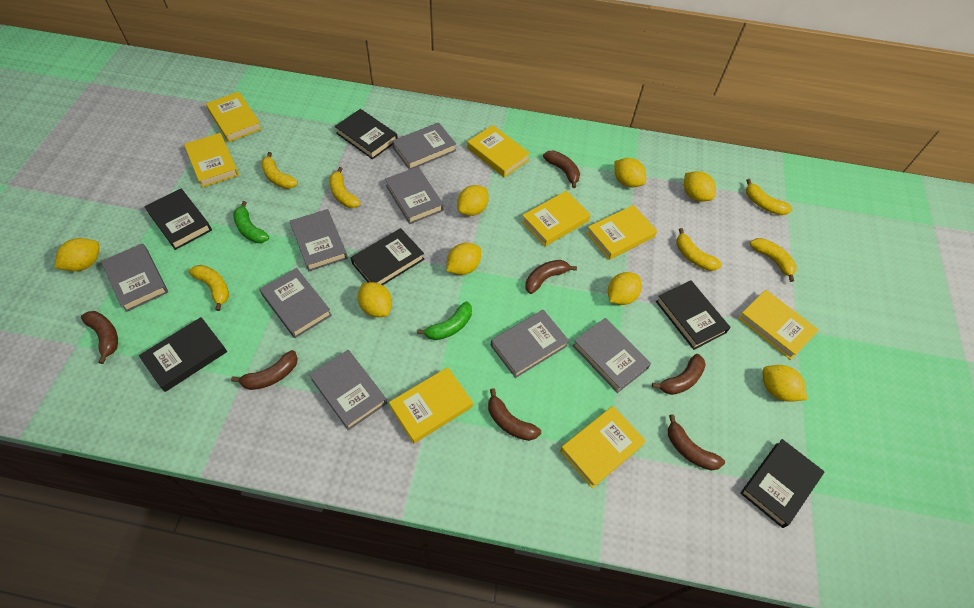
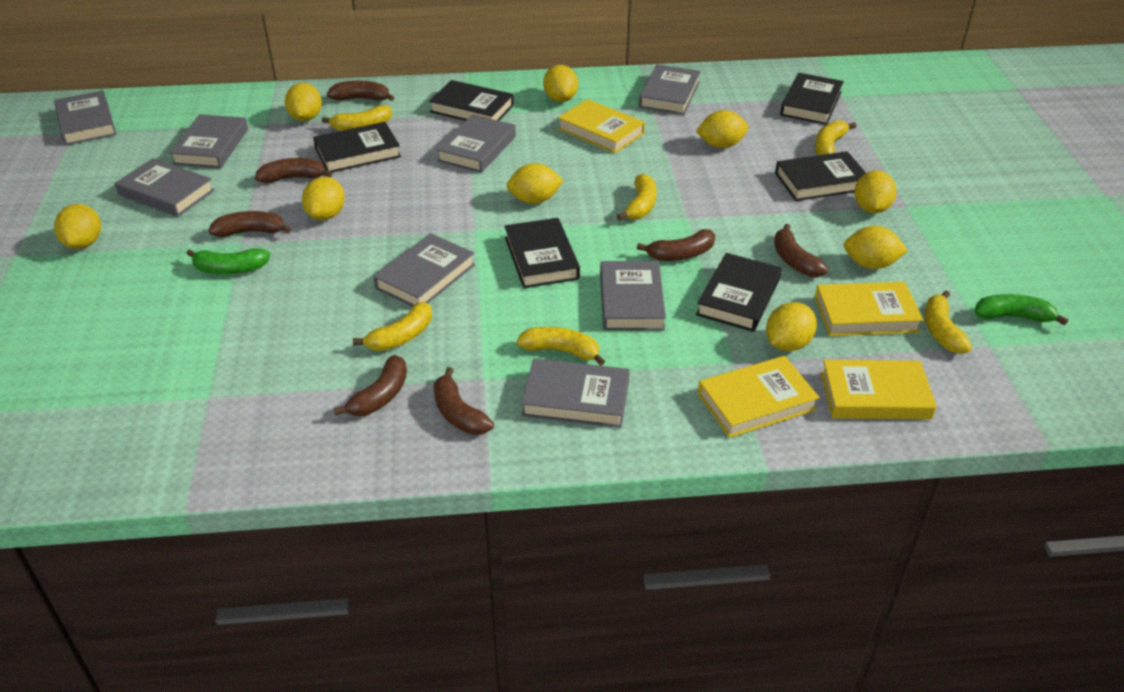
yellow book: [184,133,239,188] [206,92,262,142] [389,367,473,444] [467,125,530,177] [522,191,591,246] [560,406,646,488] [586,205,657,260] [738,290,819,360] = 8 -> [558,99,645,153] [698,356,820,438] [815,282,923,336] [821,360,937,420] = 4
yellow lemon: [54,238,100,271] [358,282,392,317] [446,243,481,275] [457,185,489,216] [608,272,642,305] [615,158,646,187] [684,171,716,202] [762,365,807,402] = 8 -> [54,204,101,249] [285,83,322,121] [302,177,345,220] [506,163,564,204] [543,65,578,102] [696,110,748,148] [766,302,817,351] [844,226,908,269] [854,170,897,213] = 9

